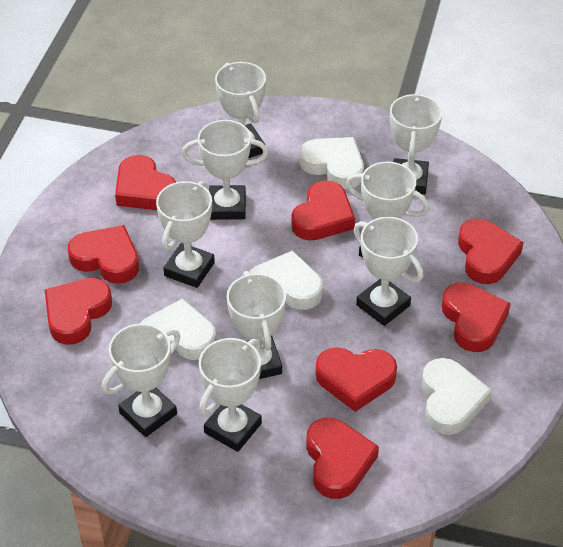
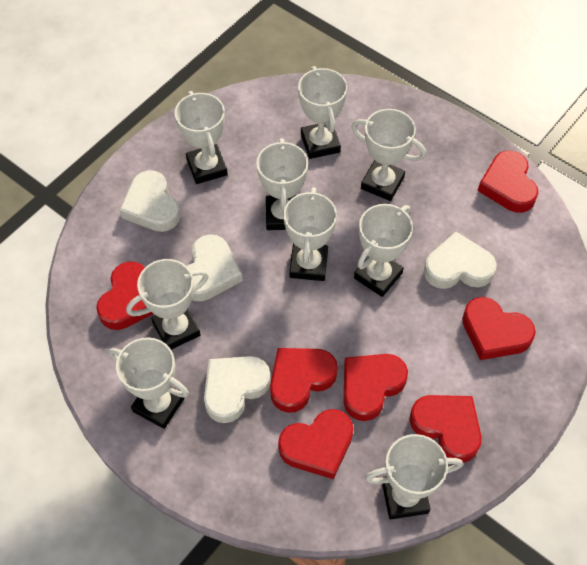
red heart: [44,278,112,345] [68,225,139,284] [115,155,176,210] [291,181,355,241] [306,418,379,499] [315,347,397,412] [442,282,511,352] [458,219,524,284] = 8 -> [96,261,153,330] [270,348,338,413] [278,409,353,479] [344,354,408,421] [409,395,482,463] [462,297,536,360] [477,151,538,213] = 7

